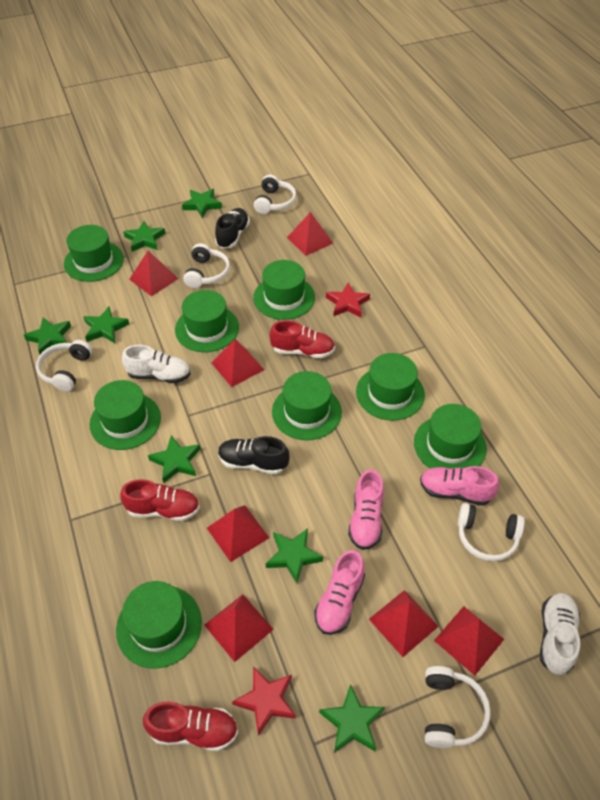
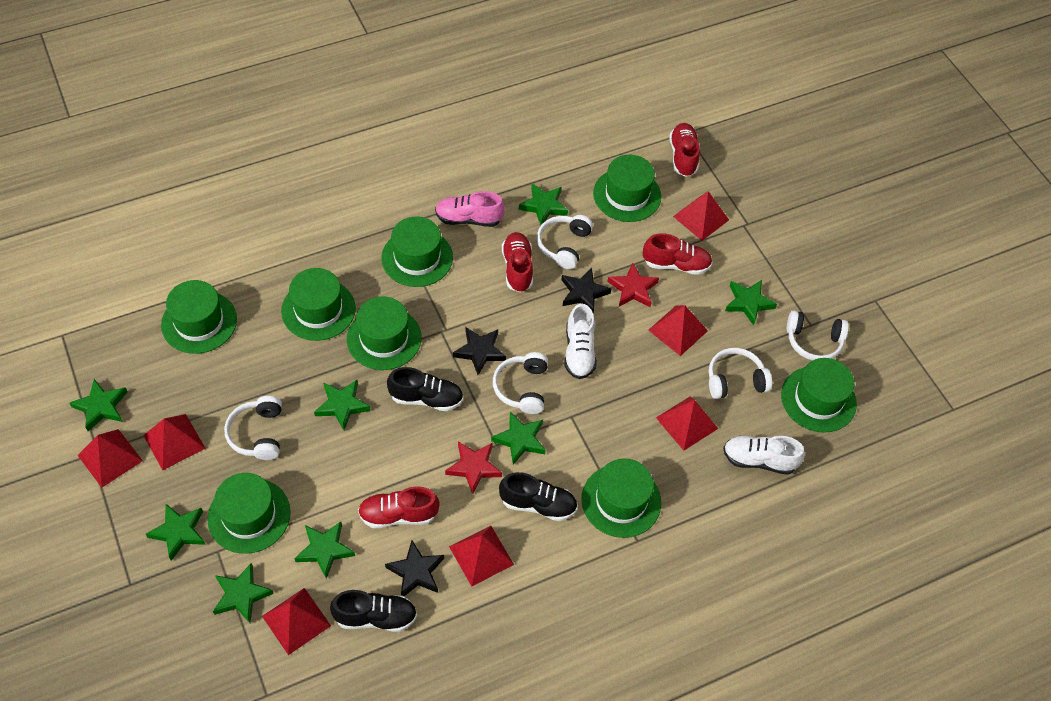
black shoe: [215,208,250,248] [218,436,289,474] = 2 -> [330,590,417,632] [387,367,463,411] [499,472,578,521] = 3
black star: none = 0 -> [385,540,444,596] [453,327,506,375] [561,268,611,313] = 3
green star: [24,317,71,354] [83,306,129,343] [123,221,165,252] [148,435,201,483] [182,189,222,218] [266,529,323,583] [319,684,385,753] = 7 -> [69,379,128,431] [146,504,206,561] [213,563,274,623] [294,522,355,579] [314,380,371,430] [491,412,546,465] [519,184,568,225] [725,280,777,326] = 8
pink shoe: [314,550,365,635] [348,470,384,550] [420,466,499,505] = 3 -> [435,191,505,227] = 1
red shoe: [120,479,200,521] [143,702,238,751] [269,320,335,358] = 3 -> [358,486,440,528] [502,232,533,293] [643,233,713,275] [669,123,700,177] = 4

